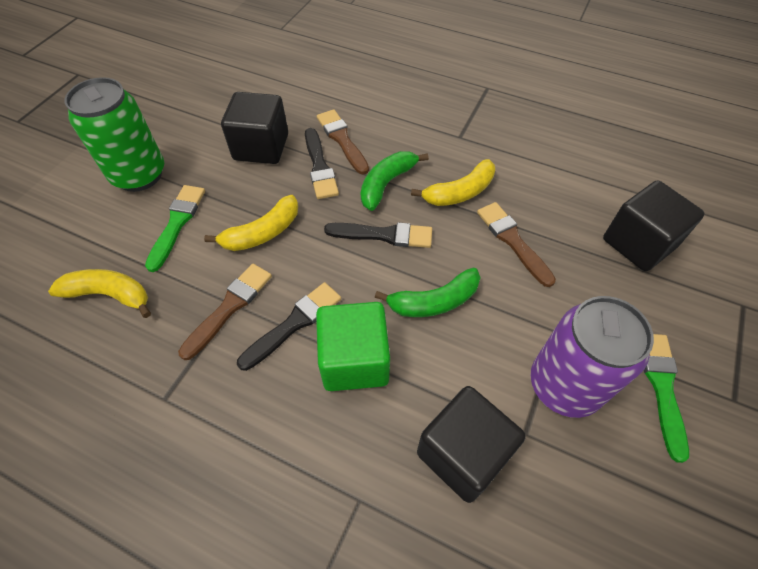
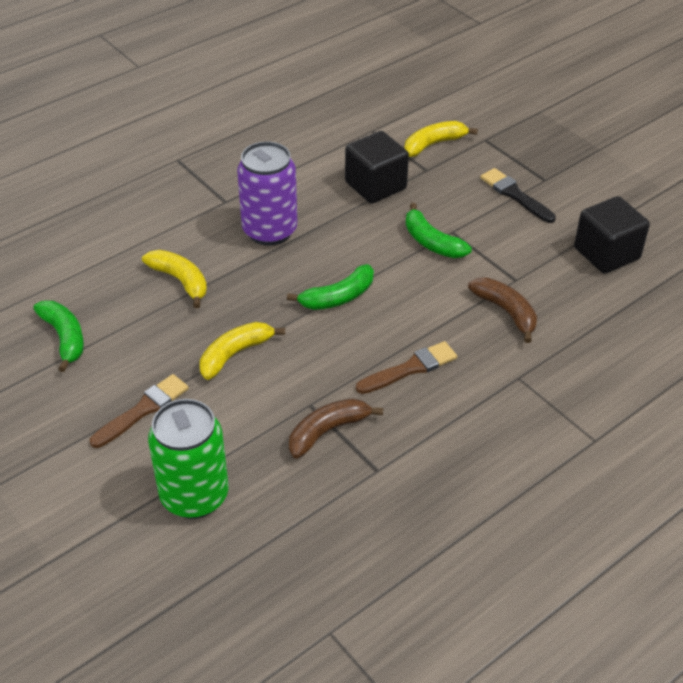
black brush: [237,282,341,371] [305,128,339,199] [324,222,432,248] = 3 -> [480,168,556,223] = 1
black cube: [221,92,288,164] [417,386,526,503] [603,180,705,271] = 3 -> [345,131,409,204] [574,196,650,274] = 2
brown banana: none = 0 -> [289,398,383,458] [468,277,537,343] = 2
brown brush: [178,264,272,360] [317,109,369,175] [477,202,556,287] = 3 -> [90,374,189,448] [356,341,457,394] = 2
green banana: [361,151,429,211] [375,268,481,317] = 2 -> [33,301,84,372] [287,264,374,310] [406,203,472,258] = 3
green brush: [145,185,205,272] [644,334,689,463] = 2 -> none = 0
green cube: [316,302,390,391] = 1 -> none = 0

